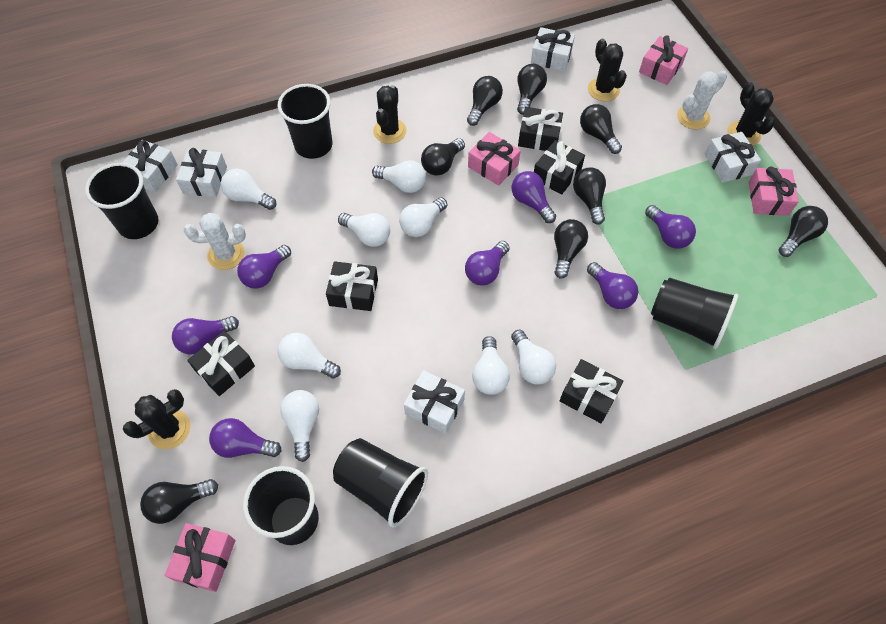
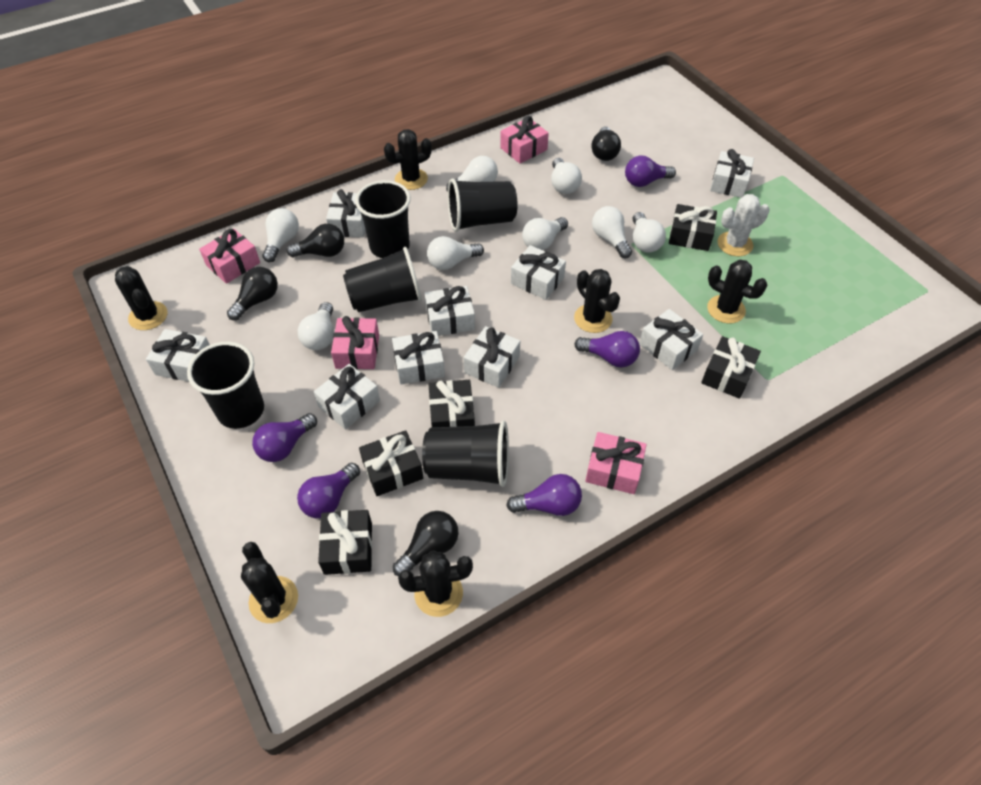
black cactus: [123,389,190,449] [373,85,407,144] [588,39,627,102] [727,82,775,146] = 4 -> [115,266,167,330] [241,542,298,623] [384,129,432,190] [398,550,473,617] [574,269,620,333] [707,260,767,324] = 6
black light bulb: [140,479,218,524] [421,138,465,176] [467,76,503,126] [517,64,547,115] [554,219,588,278] [573,167,606,225] [580,104,622,154] [778,206,828,257] = 8 -> [227,267,278,320] [287,224,344,257] [393,511,459,576] [592,126,621,161] = 4
purple light bulb: [172,316,239,354] [209,418,282,458] [237,245,291,289] [465,241,510,285] [512,171,556,223] [587,262,638,309] [645,205,696,249] = 7 -> [252,413,317,462] [297,463,360,518] [506,474,582,516] [574,331,640,367] [625,156,676,187] = 5
white cactus: [184,213,246,270] [677,71,727,130] = 2 -> [717,194,769,256] = 1
white gift: [123,140,178,193] [176,148,227,197] [404,370,465,434] [531,27,575,71] [705,132,761,183] = 5 -> [146,329,210,382] [314,364,380,430] [326,189,366,237] [392,331,445,385] [424,286,475,336] [464,326,520,388] [511,245,566,300] [639,309,703,370] [710,149,754,198] = 9

